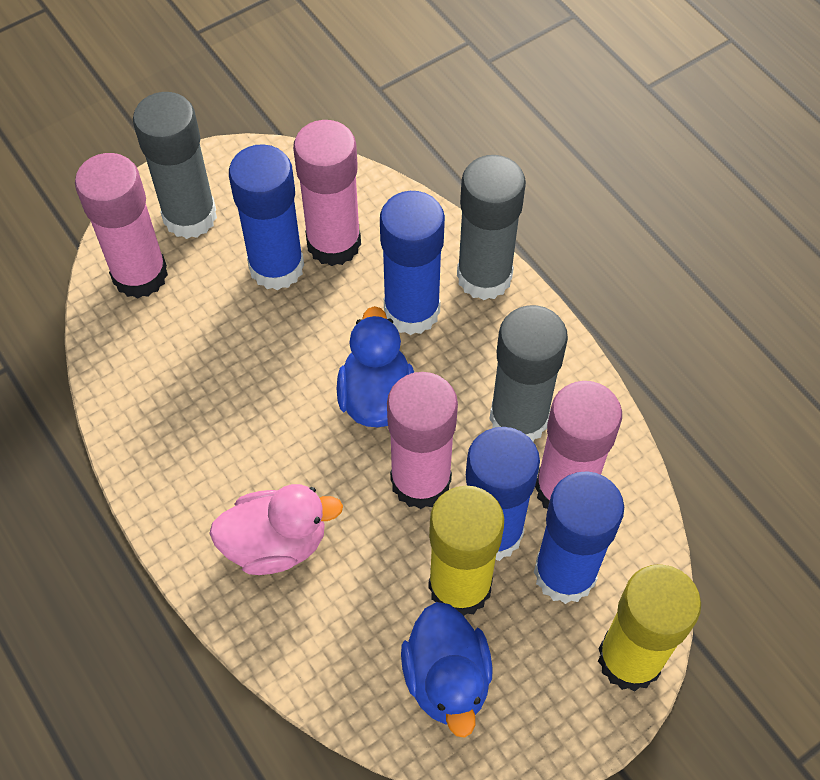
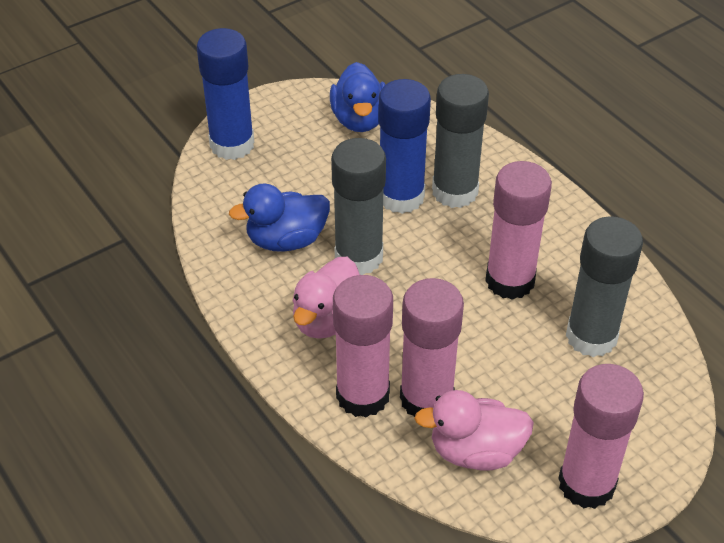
blue glue stick: [229,144,304,290] [380,191,445,335] [466,427,540,561] [534,471,624,604] = 4 -> [197,28,254,160] [378,79,431,214] = 2
pink duck: [209,484,343,575] = 1 -> [293,257,360,339] [414,390,534,471] = 2
yellow glue stick: [428,486,504,616] [598,564,701,691] = 2 -> none = 0

